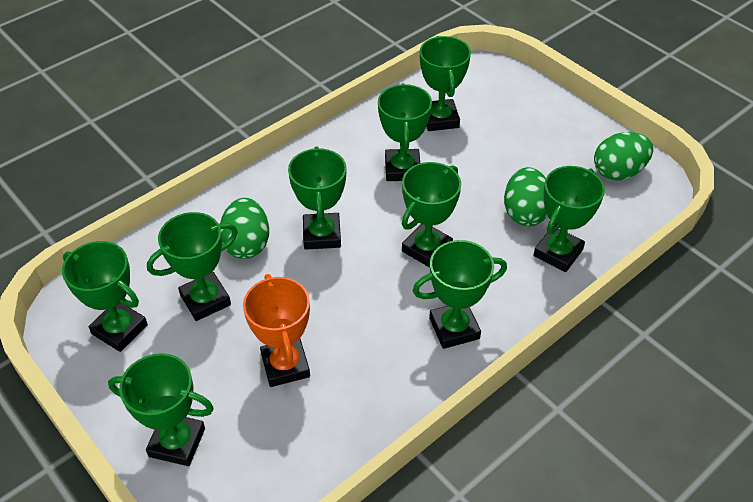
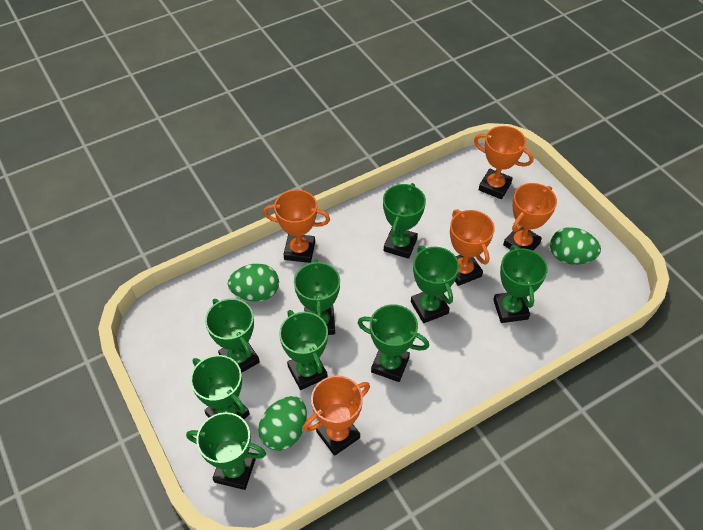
orange trophy: [243,274,310,387] = 1 -> [263,190,330,263] [303,376,370,456] [450,209,495,286] [474,126,533,199] [503,183,557,251] = 5

